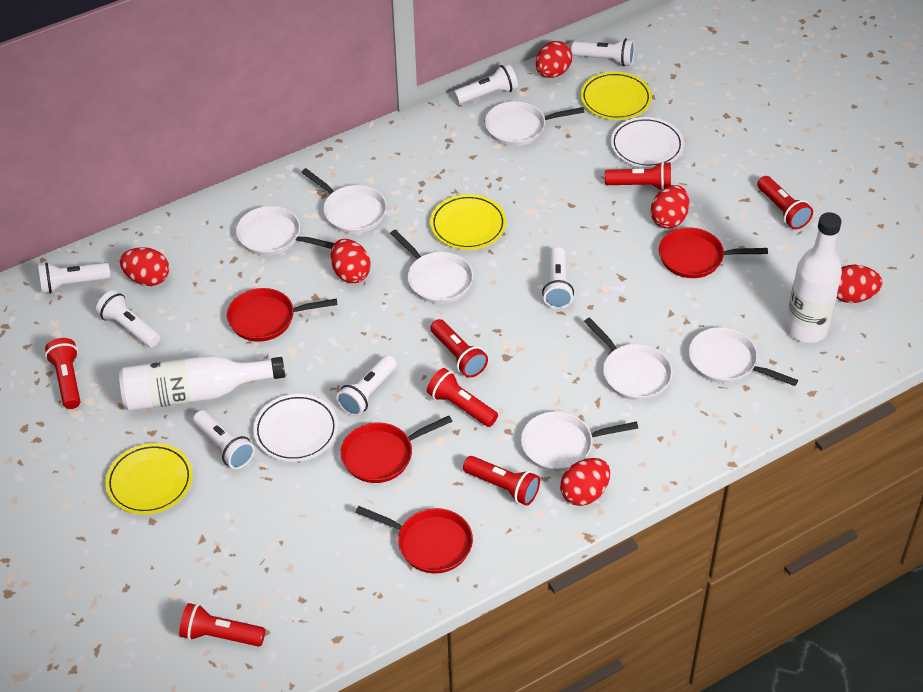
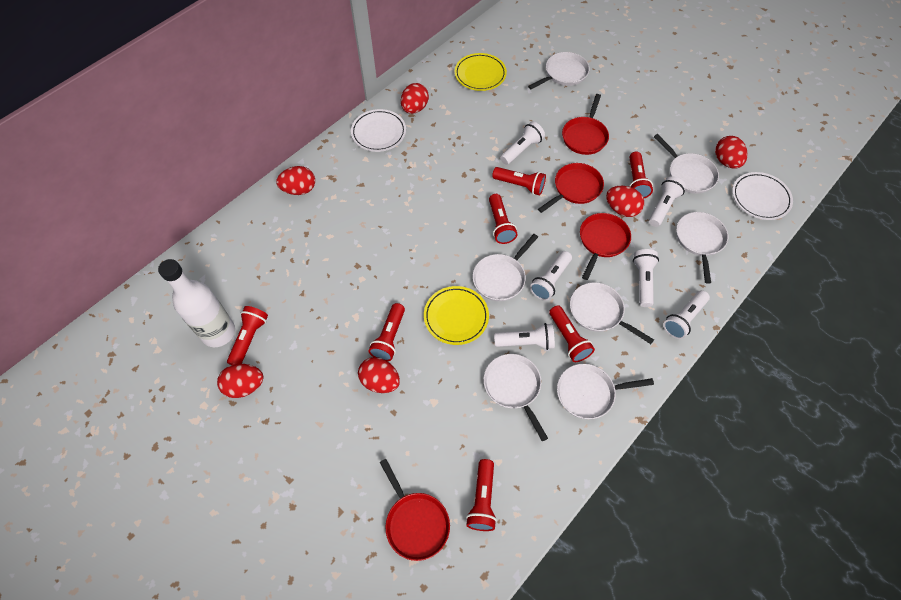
white bottle: [119,355,285,411] [786,212,842,343] = 2 -> [158,259,235,347] = 1
white flashlight: [38,262,111,293] [96,290,160,348] [193,410,255,469] [336,355,397,416] [454,64,518,104] [542,247,574,309] [571,38,635,66] = 7 -> [494,323,555,350] [500,121,545,165] [530,251,572,300] [633,249,659,307] [649,176,686,227] [663,290,710,339] = 6
yellow plate: [106,443,193,514] [430,194,506,250] [581,72,652,120] = 3 -> [424,286,489,345] [455,53,507,91] = 2

